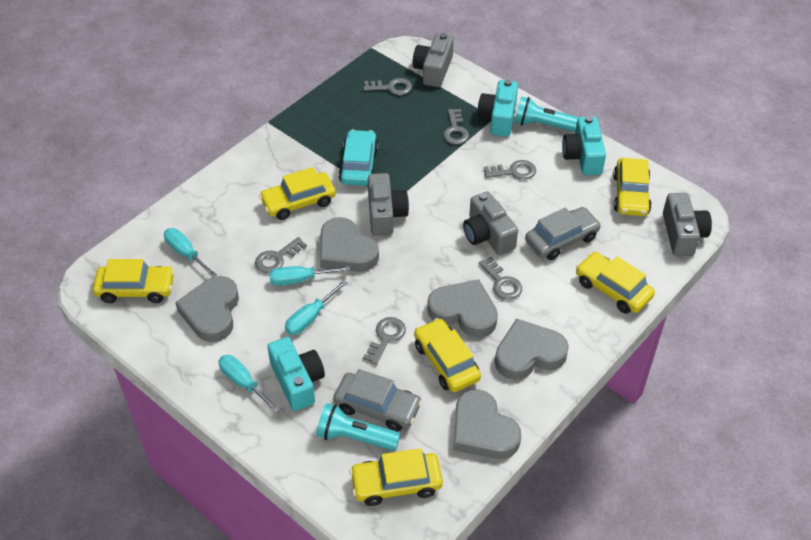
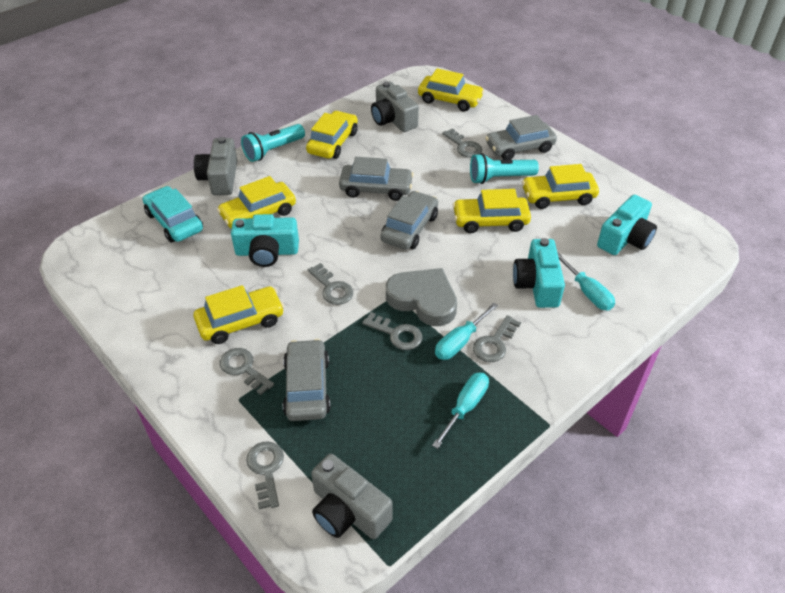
grey camera: [368,173,409,236] [412,33,454,87] [463,191,518,255] [663,193,712,256] = 4 -> [194,137,237,195] [311,454,392,539] [371,81,419,132] = 3
grey car: [333,369,422,431] [525,207,601,260] = 2 -> [283,339,331,421] [339,157,414,201] [380,191,438,250] [485,115,557,160] = 4
grey heart: [175,276,239,342] [320,217,379,272] [427,279,498,338] [453,389,521,459] [495,318,569,380] = 5 -> [386,268,457,326] = 1
turquoise screwdriver: [164,228,217,277] [219,355,281,413] [269,266,350,286] [285,280,347,335] = 4 -> [432,373,489,449] [435,303,498,360] [557,252,615,311] = 3

